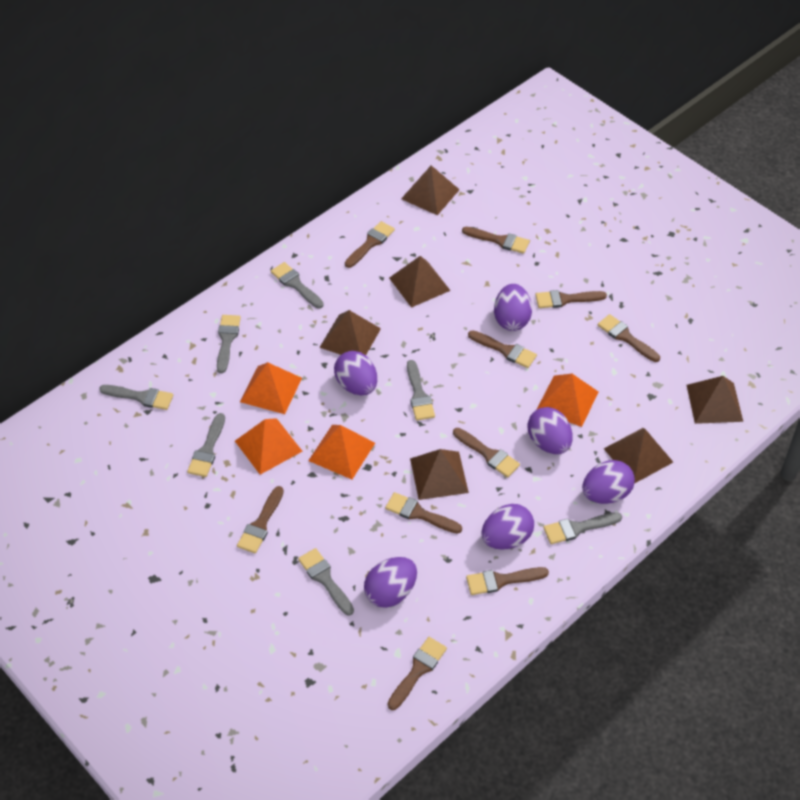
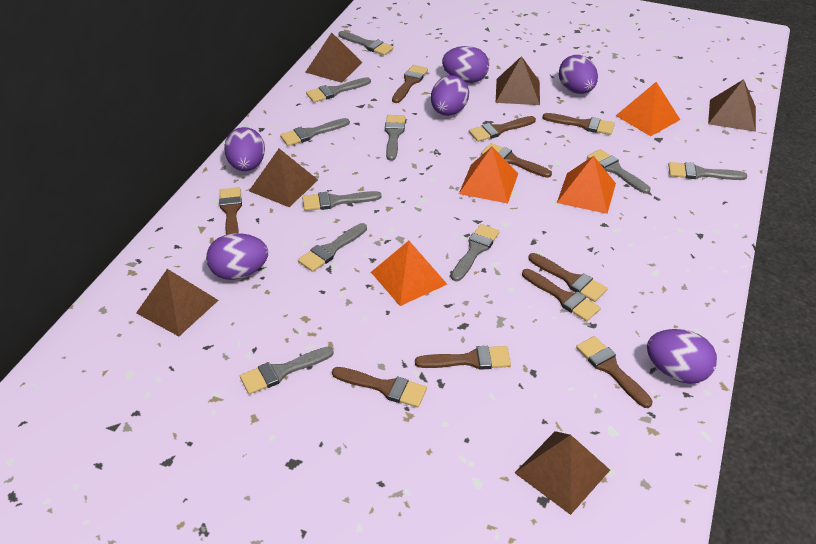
grey brush: [99,385,173,410] [187,413,225,477] [217,315,241,373] [271,262,324,309] [298,548,354,616] [407,360,435,421] [543,512,622,544] = 7 -> [240,347,334,394] [280,118,350,146] [298,223,367,272] [302,191,382,211] [306,77,371,102] [339,31,394,55] [385,115,405,161] [451,224,500,281] [587,149,650,194] [668,162,747,180] = 10

